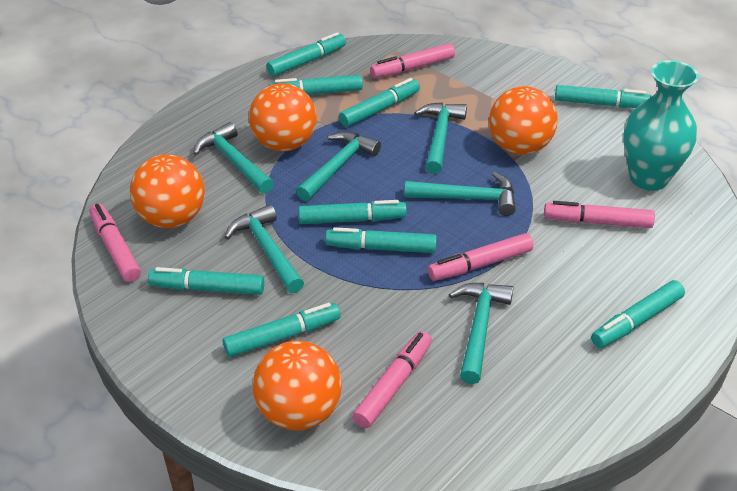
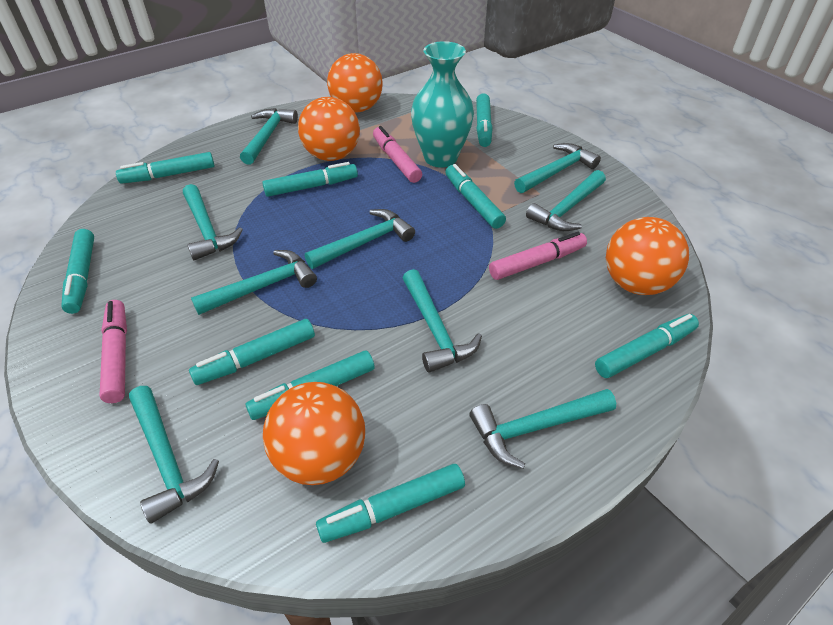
pink marker: [90,203,141,282] [352,331,432,428] [370,43,455,78] [428,233,534,281] [544,201,655,228] = 5 -> [99,300,127,403] [373,126,422,183] [489,232,587,280] = 3
turquoise hammer: [193,122,274,194] [225,204,304,293] [296,131,381,201] [405,172,516,216] [414,102,467,174] [449,283,513,384] = 6 -> [129,386,219,524] [183,184,243,260] [191,250,317,315] [240,108,298,165] [305,209,415,269] [402,269,482,373] [469,389,616,469] [514,143,601,193] [526,170,606,231] = 9

